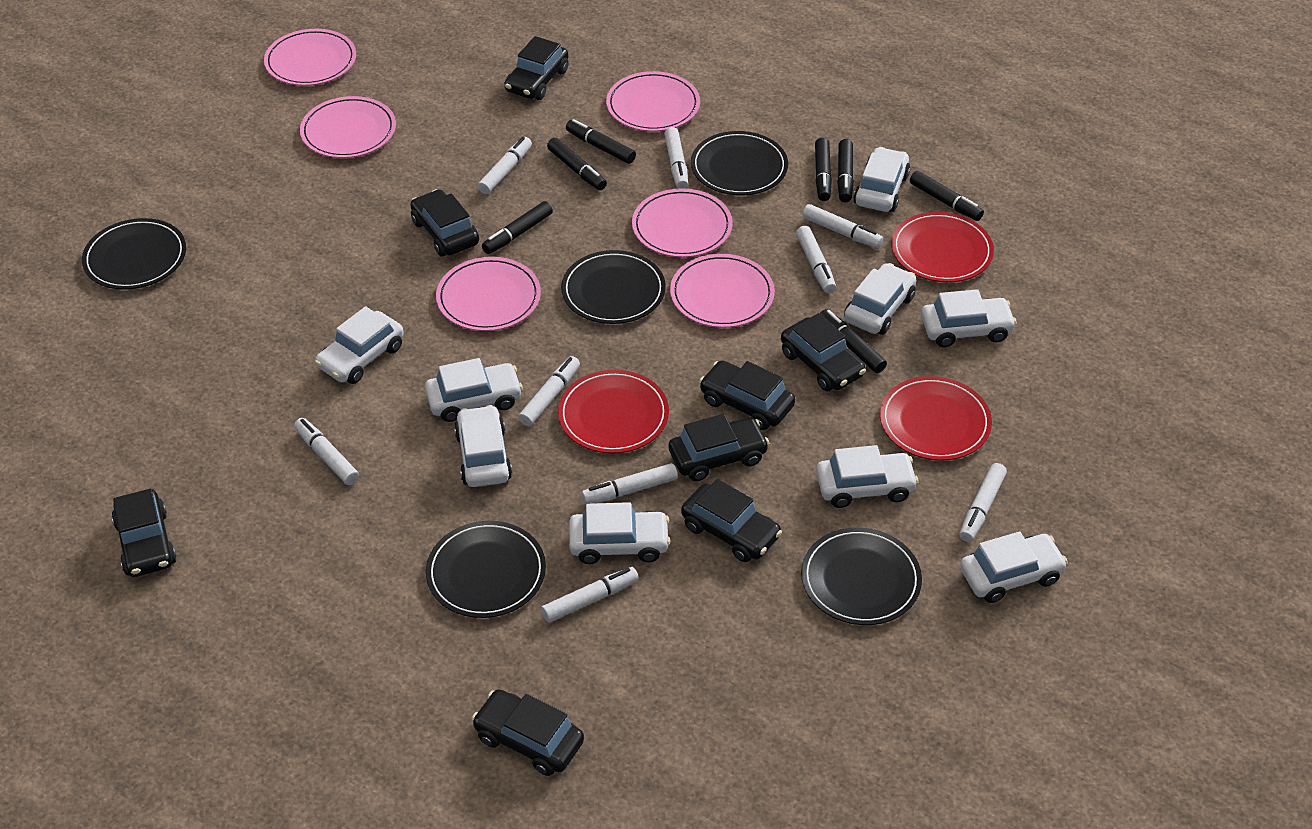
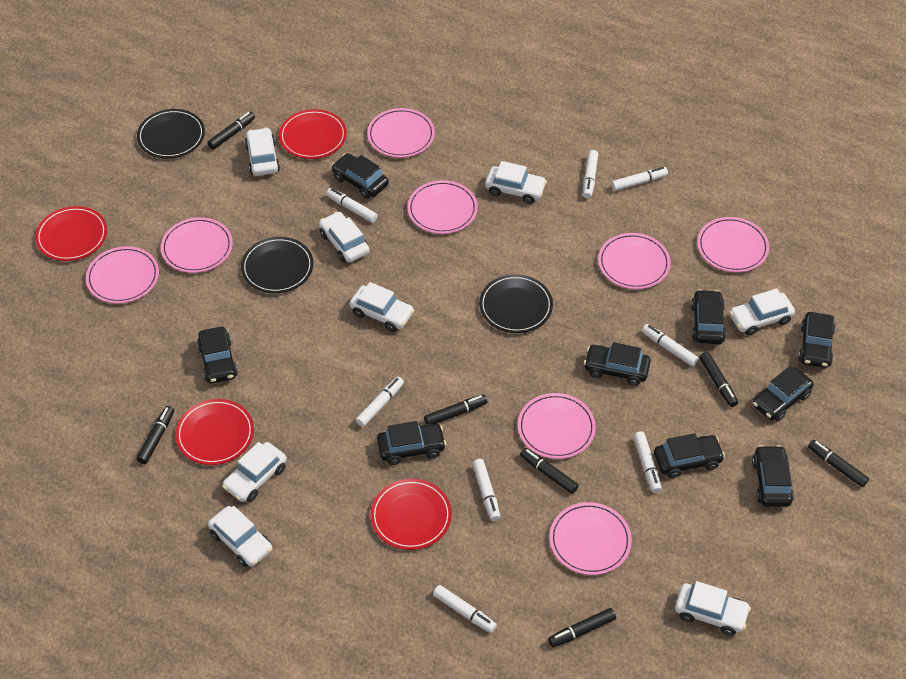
black car: [112,489,177,577] [410,189,479,257] [472,689,584,776] [504,36,569,100] [669,414,769,481] [681,479,782,562] [699,360,795,430] [781,313,866,391] = 8 -> [197,327,238,384] [331,153,389,199] [377,421,446,465] [584,342,651,386] [654,433,725,478] [691,289,726,344] [752,366,814,422] [752,445,794,507] [798,312,835,368] = 9
black plate: [82,218,186,290] [426,521,546,618] [561,250,666,324] [691,131,788,196] [801,527,922,625] = 5 -> [137,109,205,158] [241,237,313,293] [479,274,553,333] = 3
pink plate: [264,29,356,86] [300,96,396,158] [436,257,541,331] [606,71,700,131] [632,188,733,257] [670,254,775,328] = 6 -> [86,246,159,304] [161,217,233,273] [367,108,435,158] [407,180,478,234] [518,393,596,459] [549,502,632,575] [598,233,670,289] [697,217,769,272] = 8
red plate: [558,370,669,453] [880,376,992,461] [891,212,994,282] = 3 -> [35,206,107,261] [175,399,254,465] [279,109,347,159] [371,479,452,550] = 4
white car: [315,306,404,384] [425,358,523,422] [454,405,512,487] [569,502,671,564] [816,445,919,508] [844,263,916,335] [853,147,910,212] [921,289,1017,347] [960,531,1068,603] = 9 -> [208,506,272,567] [222,442,287,502] [245,127,280,176] [319,212,369,263] [350,282,414,332] [485,161,547,204] [675,581,751,636] [729,288,795,336] = 8
white marker: [294,418,359,485] [478,137,532,194] [518,356,580,426] [541,567,639,623] [582,463,678,505] [664,127,688,189] [796,226,836,293] [803,204,883,248] [959,463,1007,542] = 9 -> [326,188,378,223] [356,377,404,427] [433,585,497,633] [473,459,500,521] [583,150,598,198] [611,167,668,191] [633,431,662,493] [642,324,698,366] = 8

